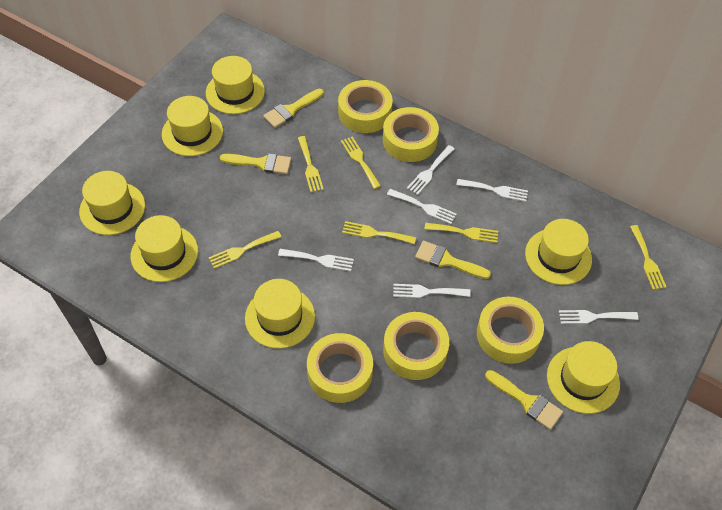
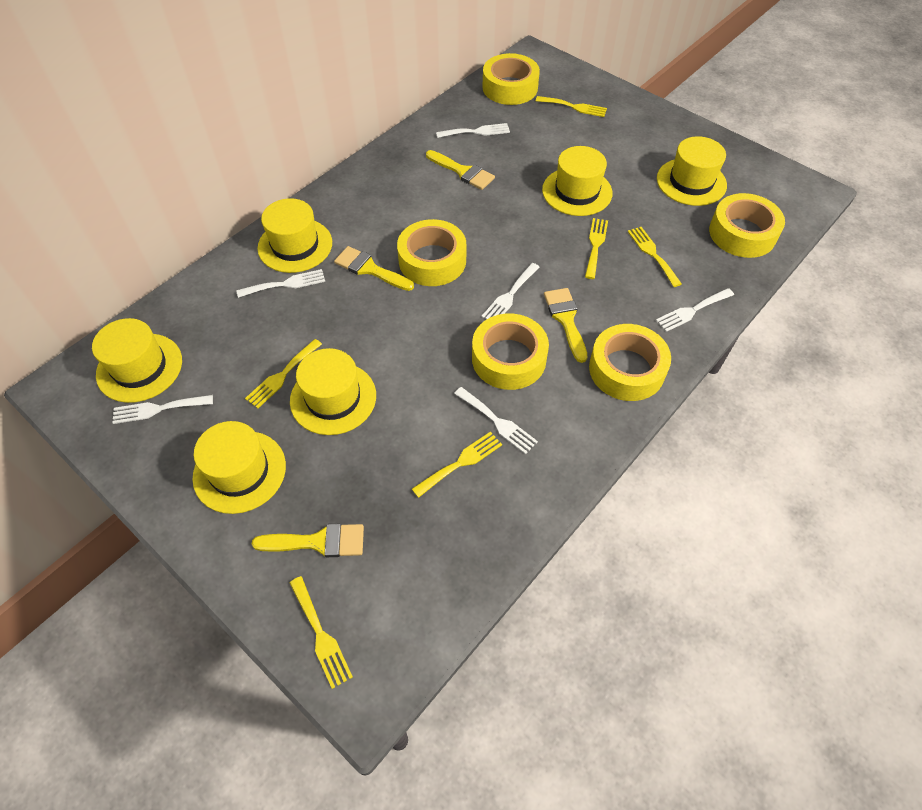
yellow hat: [79,171,145,235] [130,215,198,282] [162,96,223,156] [206,56,265,114] [245,279,315,349] [525,219,592,285] [547,341,620,414] = 7 -> [92,318,182,403] [192,421,286,514] [257,198,332,273] [290,348,376,435] [542,146,612,216] [657,136,727,206] = 6

